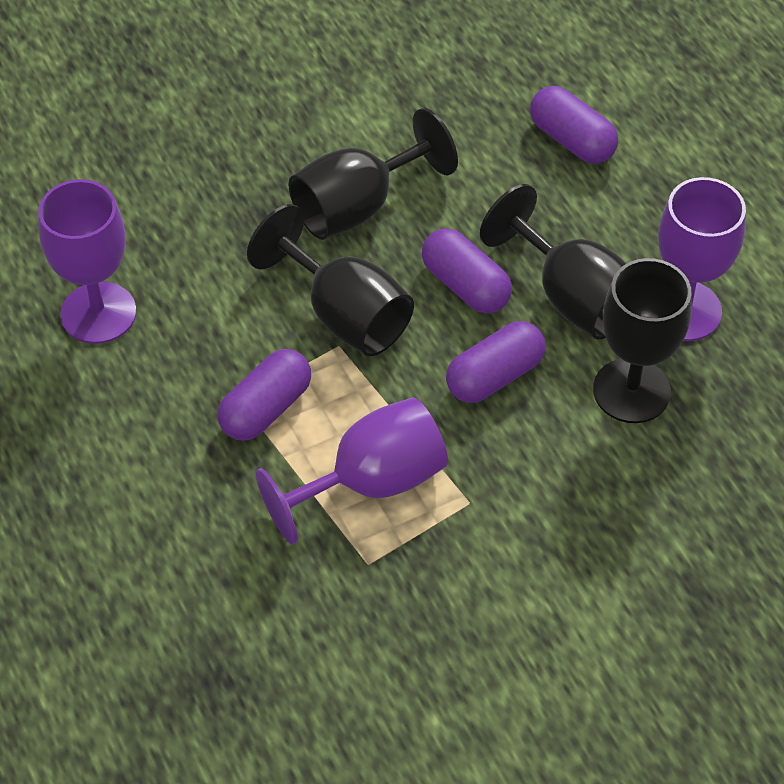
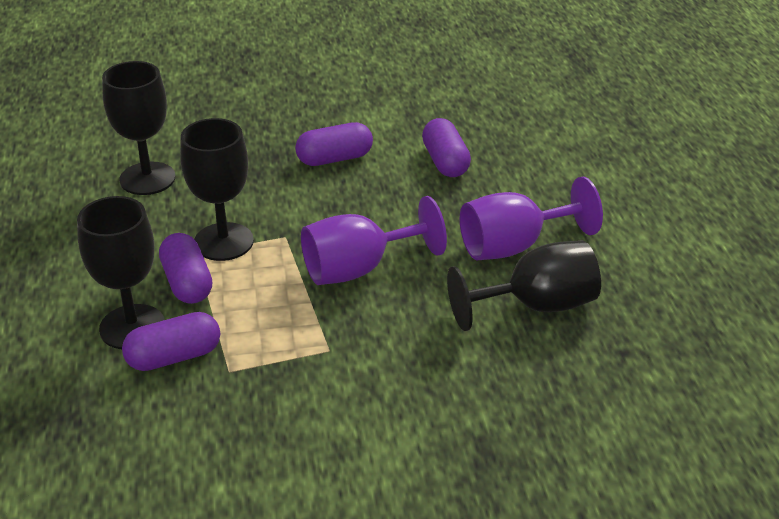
purple goblet: [38,179,136,344] [256,398,448,545] [658,177,746,341] = 3 -> [301,196,447,285] [460,177,603,261] = 2

